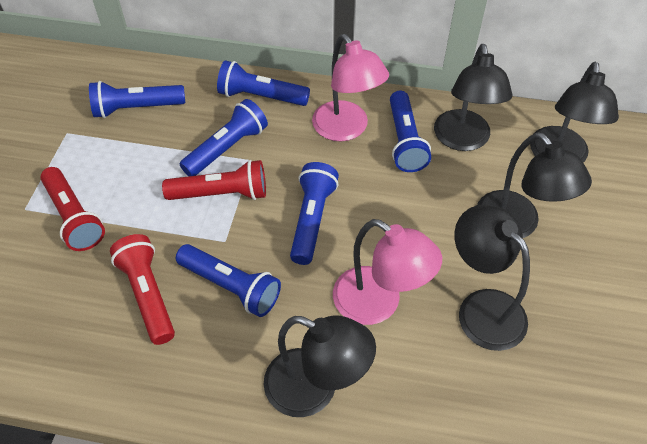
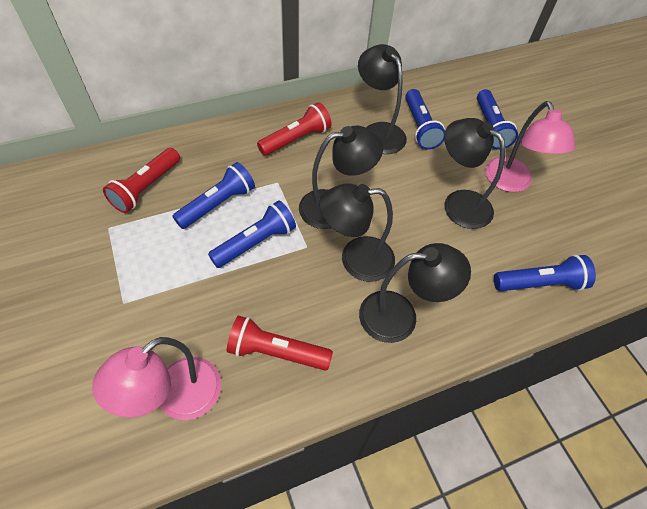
blue flashlight: [89,81,185,118] [176,244,281,317] [180,99,268,176] [217,60,310,106] [290,162,339,265] [390,91,431,172] = 6 -> [172,162,255,229] [208,200,296,268] [405,89,445,150] [477,89,518,150] [494,255,596,291] = 5

